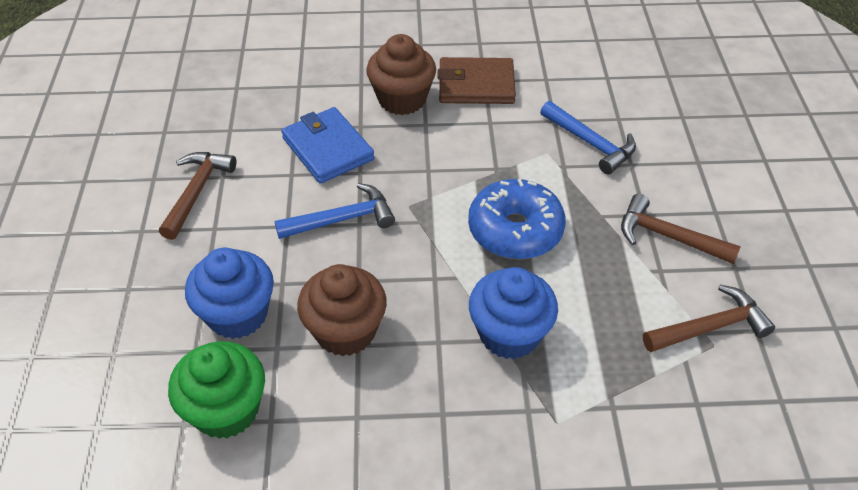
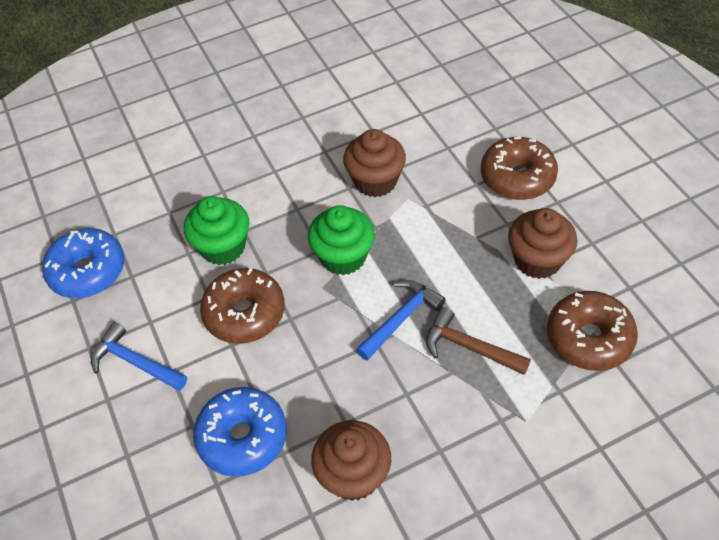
blue cupcake: [185,248,274,339] [469,267,558,359] = 2 -> none = 0
blue donut: [468,179,566,259] = 1 -> [42,228,124,298] [193,387,287,477] = 2
blue wallet: [281,107,375,184] = 1 -> none = 0
brown cupcake: [297,264,387,356] [366,34,436,115] = 2 -> [311,420,391,501] [343,129,406,197] [508,208,577,279] = 3
brown donut: none = 0 -> [200,268,285,344] [481,137,558,200] [547,291,638,371] = 3
brown hammer: [159,152,236,240] [621,194,741,264] [643,285,775,352] = 3 -> [426,307,531,375] = 1
brown wallet: [438,57,516,104] = 1 -> none = 0
green cupcake: [168,341,265,439] = 1 -> [184,196,249,265] [308,205,375,275] = 2

